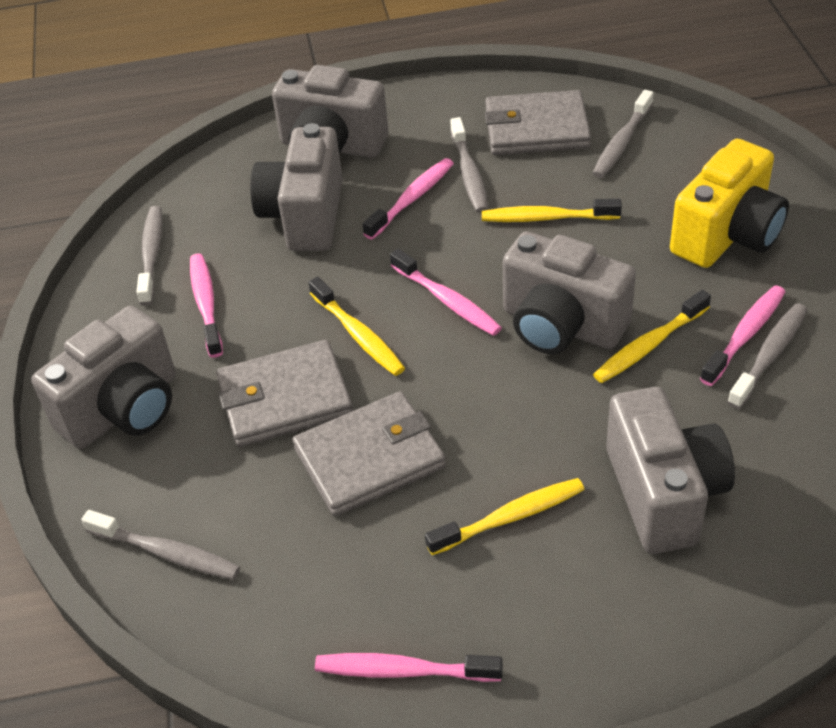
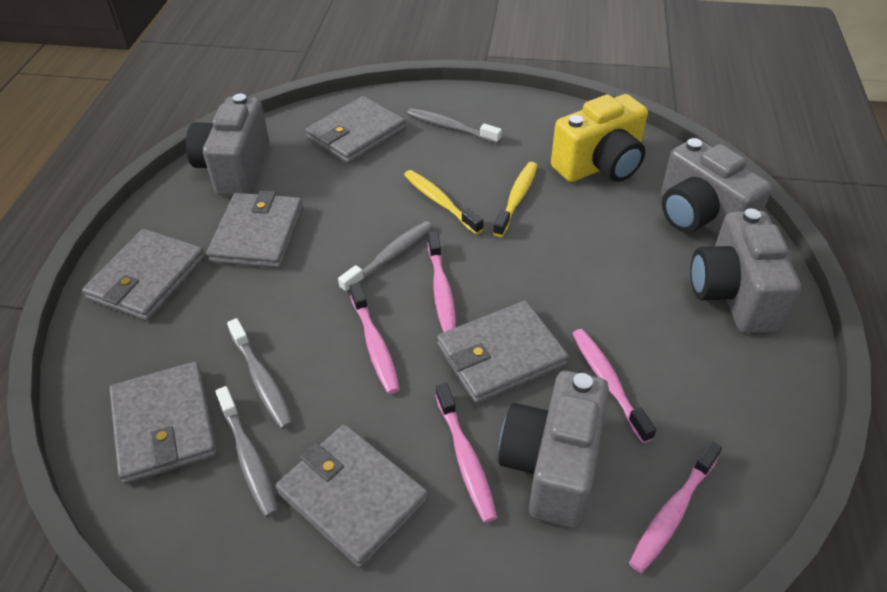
grey camera: [31,306,176,449] [250,123,343,251] [272,65,389,158] [503,231,636,354] [606,387,735,554] = 5 -> [186,94,270,196] [498,371,609,528] [661,138,772,236] [690,208,801,333] = 4
grey toothbrush: [81,510,240,580] [136,206,163,305] [450,117,488,213] [592,90,654,178] [727,303,807,409] = 5 -> [215,386,279,518] [227,318,293,430] [338,221,433,293] [407,108,502,144] = 4
grey wallet: [216,340,353,447] [292,391,446,516] [485,90,591,155] = 3 -> [82,229,205,321] [109,361,218,484] [206,191,303,268] [275,424,428,568] [305,96,406,164] [437,301,569,404] = 6
yellow toothbrush: [308,277,405,376] [425,478,585,555] [482,199,622,222] [593,290,711,383] = 4 -> [404,170,484,234] [493,162,538,237] = 2

